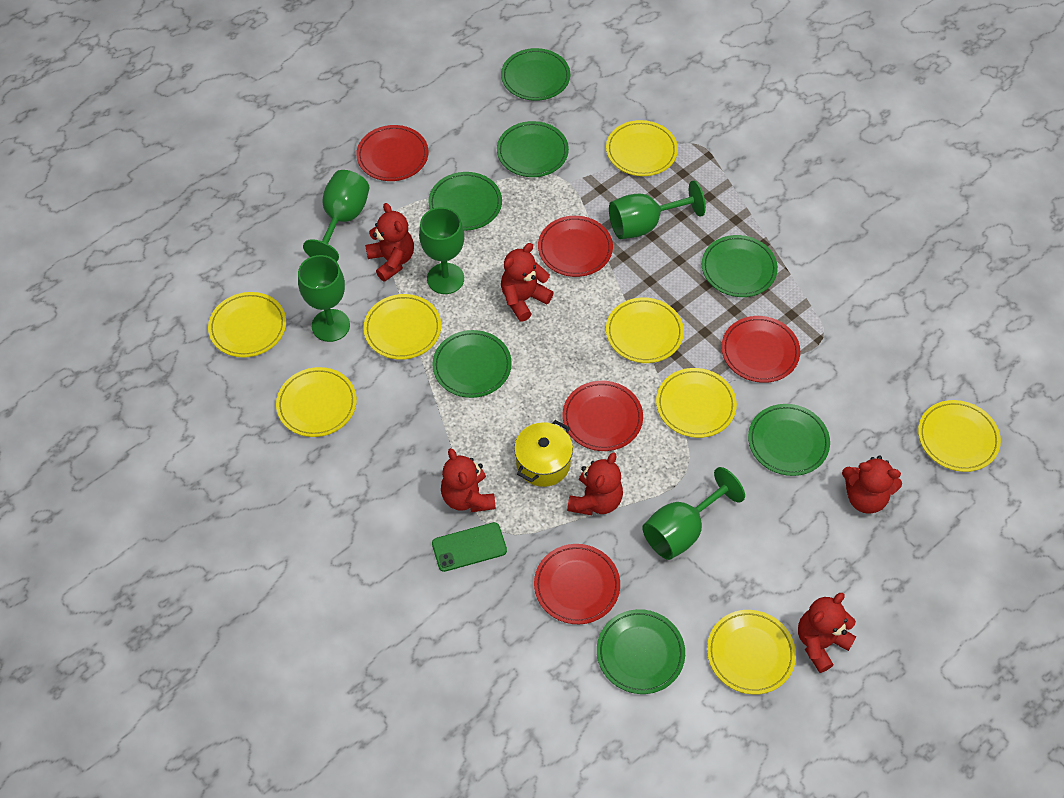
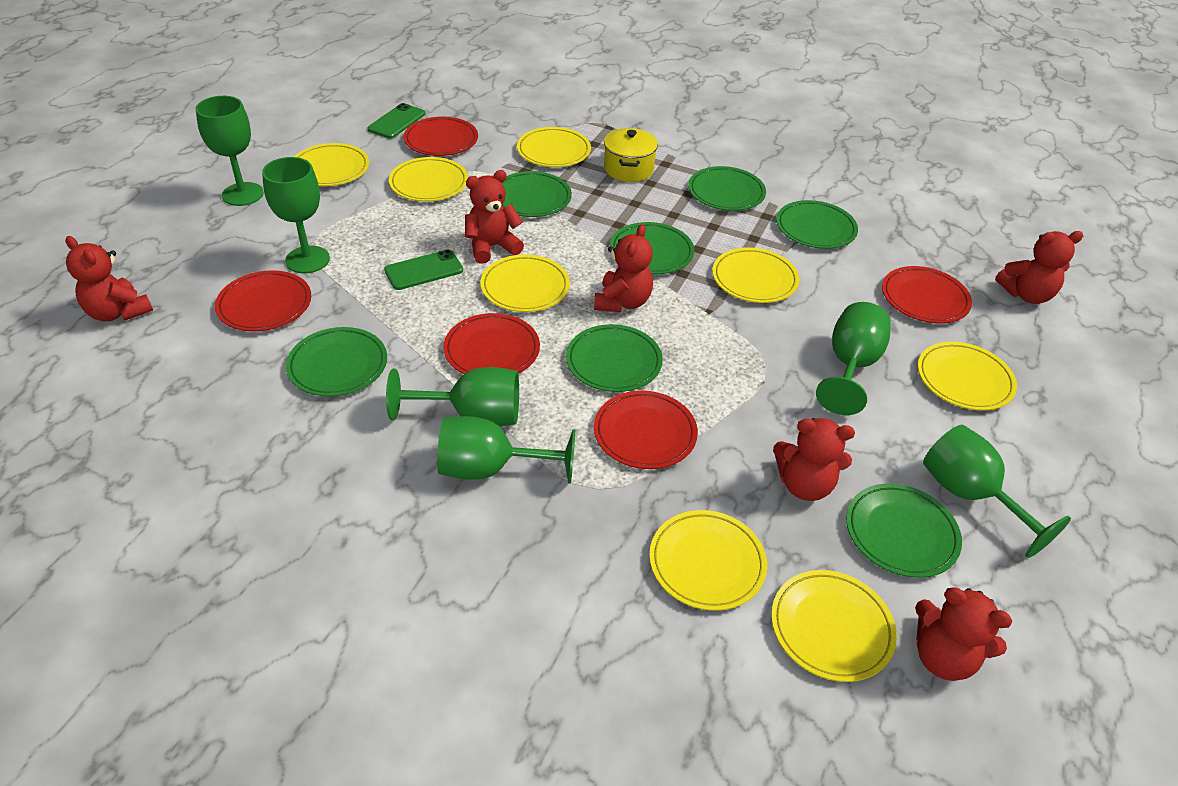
green goblet: [298,255,350,342] [303,170,370,262] [419,207,464,294] [609,180,706,239] [642,467,745,560] = 5 -> [196,96,264,206] [262,157,330,273] [386,367,519,426] [437,416,575,484] [816,302,891,415] [923,425,1071,558] = 6
green phone: [432,522,507,572] = 1 -> [368,103,425,138] [384,250,463,290] = 2

